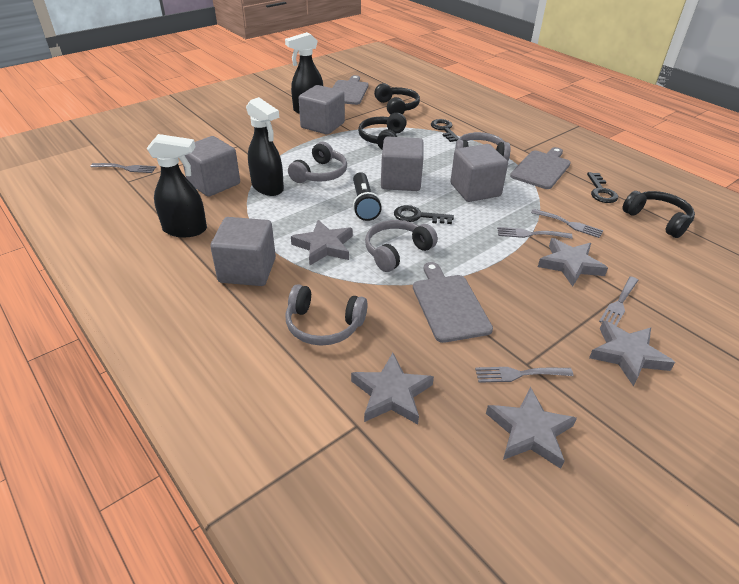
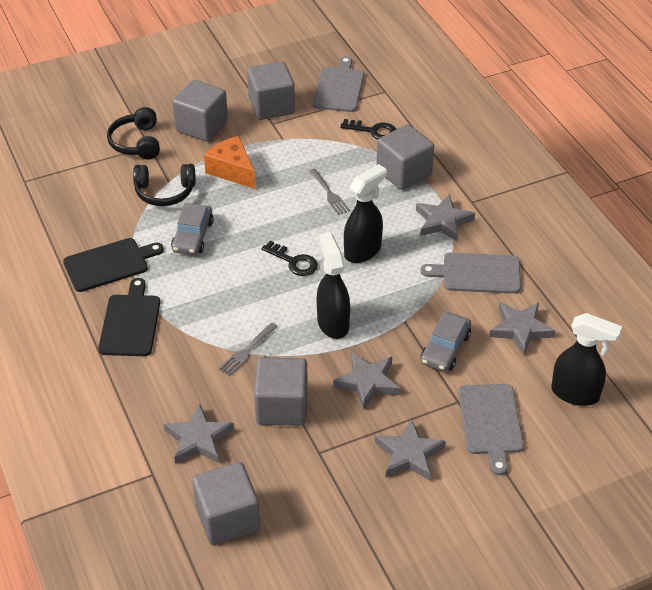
black cutting board: none = 0 -> [63,238,164,292] [98,278,160,356] = 2
black flashlight: [353,172,382,221] = 1 -> none = 0
black headphones: [358,113,407,150] [374,83,420,115] [622,191,695,238] = 3 -> [107,107,160,160] [133,164,195,206] = 2
black key: [394,205,454,224] [431,119,459,142] [587,172,618,203] = 3 -> [261,241,318,276] [340,119,396,139] = 2
grey car: none = 0 -> [171,203,214,255] [420,312,471,372] = 2
grey fork: [90,163,156,173] [475,367,574,383] [497,227,573,239] [531,209,603,238] [599,276,639,326] = 5 -> [218,323,278,376] [309,169,350,215] = 2
grey headphones: [286,284,368,346] [288,142,347,183] [365,220,438,272] [455,132,511,161] = 4 -> none = 0
orange cheese: none = 0 -> [204,136,256,189] = 1

